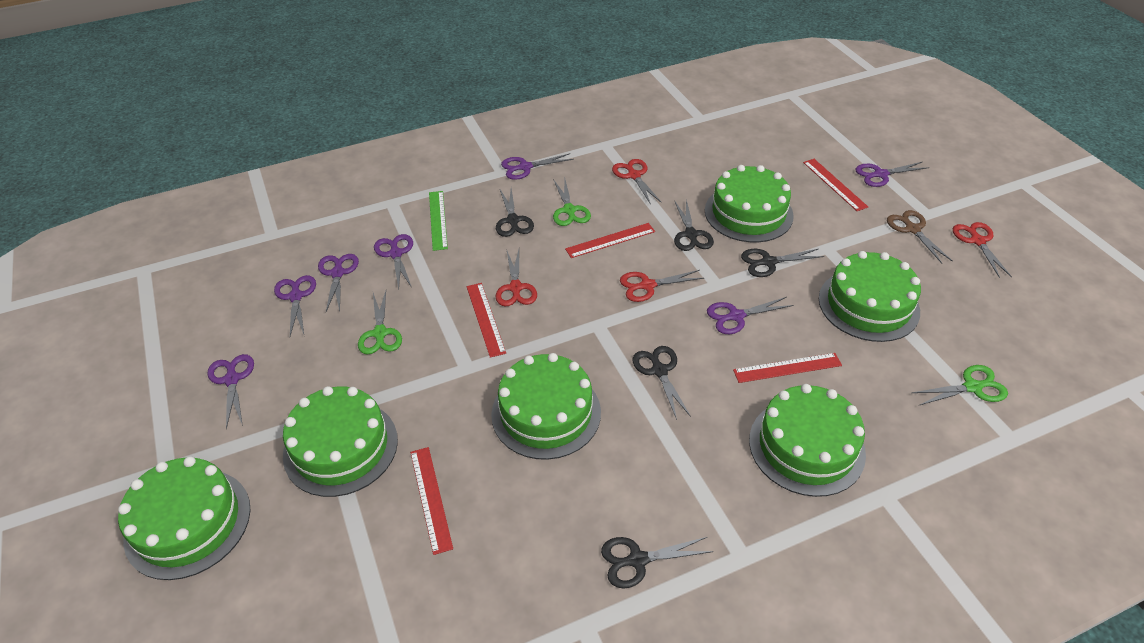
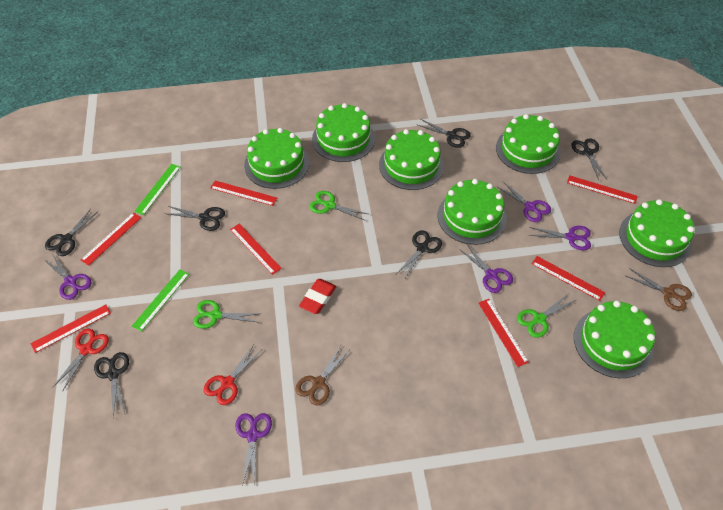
black scissors: [496,188,534,237] [601,537,713,589] [633,346,691,420] [674,199,714,251] [741,249,824,277] = 5 -> [45,209,97,256] [94,352,129,418] [164,206,225,231] [396,230,442,280] [416,119,471,148] [571,138,607,180] = 6
brown scissors: [887,210,953,263] = 1 -> [295,345,349,406] [626,268,692,311] = 2
green cake: [118,456,251,580] [283,386,398,497] [491,353,601,460] [705,165,794,242] [749,384,866,497] [819,251,921,342] = 6 -> [244,128,309,189] [312,103,375,162] [379,129,444,190] [438,179,507,245] [496,114,560,174] [574,301,655,378] [619,199,695,267] = 7
green ruler: [429,191,448,251] = 1 -> [132,269,189,332] [134,164,181,215] = 2
purple scissors: [207,354,254,429] [274,275,316,336] [318,254,359,312] [374,234,413,289] [501,153,574,180] [707,297,793,334] [855,162,929,187] = 7 -> [43,254,92,300] [235,413,272,486] [459,243,513,293] [496,181,551,222] [529,226,591,250] = 5
red eraser: none = 0 -> [299,279,337,314] = 1
red ruler: [410,447,453,555] [467,283,506,358] [565,223,655,258] [733,353,842,383] [803,159,868,211] = 5 -> [31,305,111,353] [81,213,141,266] [210,180,277,206] [230,224,282,275] [478,299,529,367] [532,256,605,301] [567,175,638,204] = 7
red scissors: [495,250,537,306] [612,159,662,205] [620,270,704,302] [953,222,1012,278] = 4 -> [53,329,109,392] [204,345,262,405] = 2

